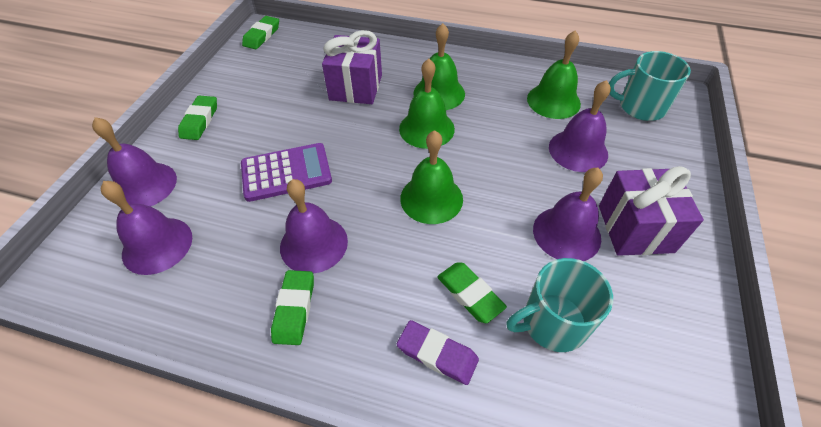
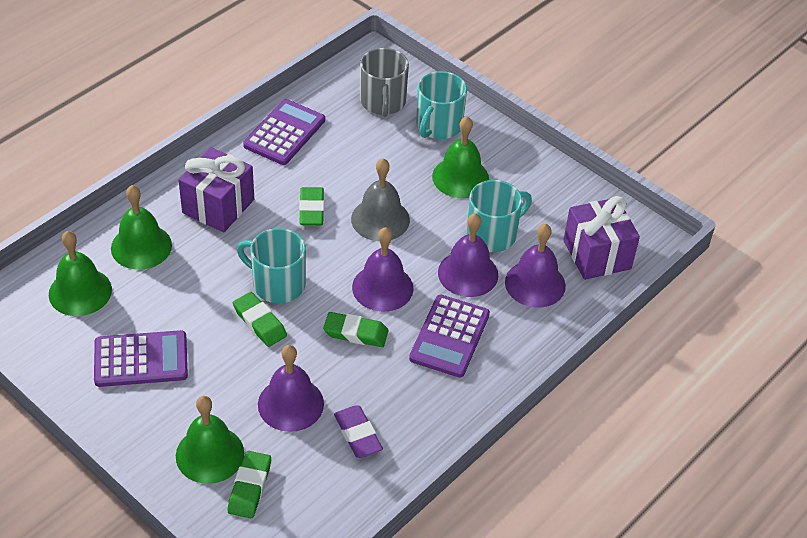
grey bell: none = 0 -> [351,158,410,241] = 1
grey mug: none = 0 -> [360,48,409,117] = 1
purple bell: [92,117,177,207] [100,181,192,275] [280,179,348,274] [533,167,603,261] [549,80,611,172] = 5 -> [258,345,324,432] [352,227,414,312] [438,213,498,297] [505,224,566,308] = 4
purple calculator: [241,143,332,202] = 1 -> [94,330,188,387] [243,99,325,165] [409,295,490,378] = 3
turquoise mug: [506,258,613,352] [609,51,691,121] = 2 -> [237,228,306,303] [416,71,467,139] [467,180,532,252] = 3

